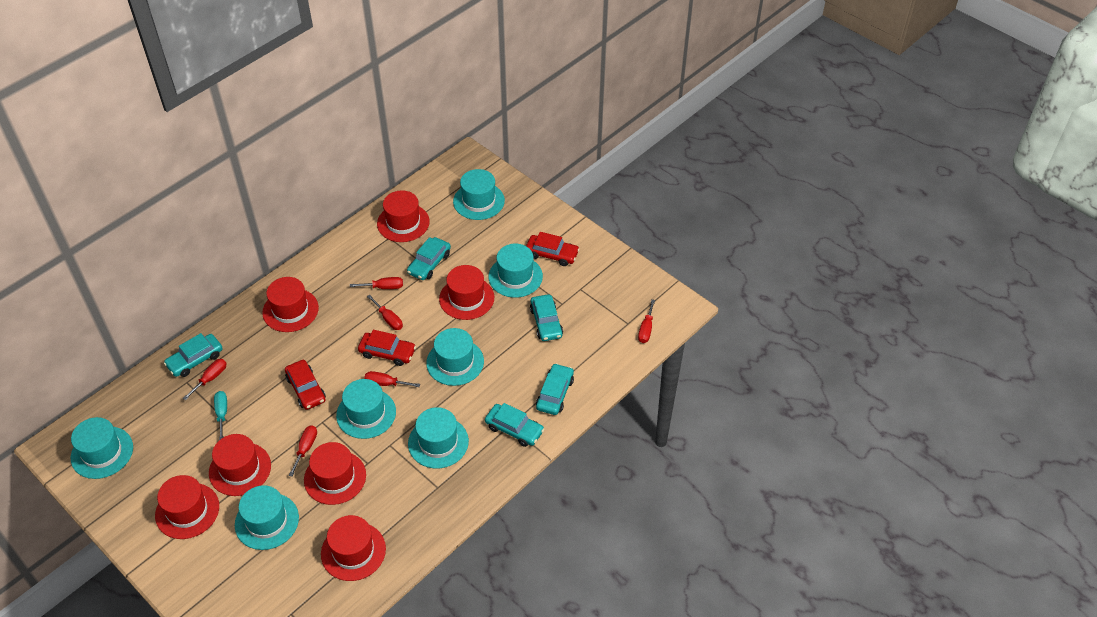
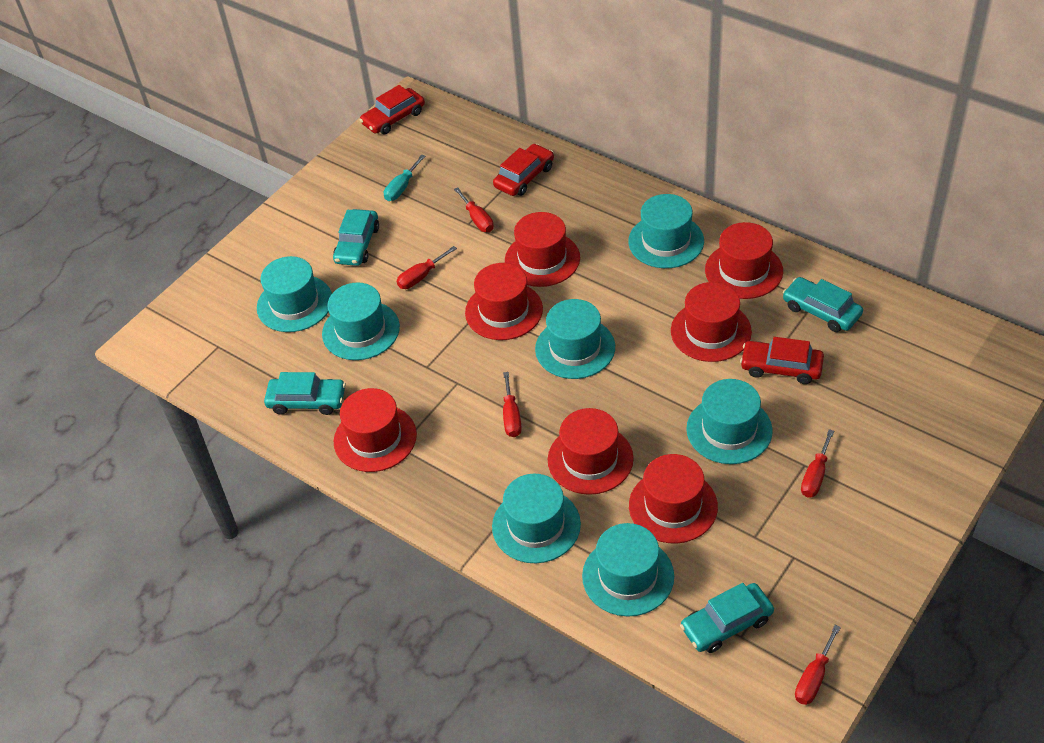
red screwdriver: [183,359,227,400] [289,425,317,477] [350,277,403,289] [364,371,420,387] [367,295,403,330] [638,299,655,343] = 6 -> [397,246,457,289] [454,187,494,232] [503,372,522,437] [795,625,841,705] [801,429,834,498] = 5
turquoise car: [164,333,223,377] [407,237,451,280] [485,403,544,447] [530,294,563,341] [536,363,574,415] = 5 -> [264,372,346,415] [333,209,379,266] [680,583,774,653] [783,277,863,332] = 4

